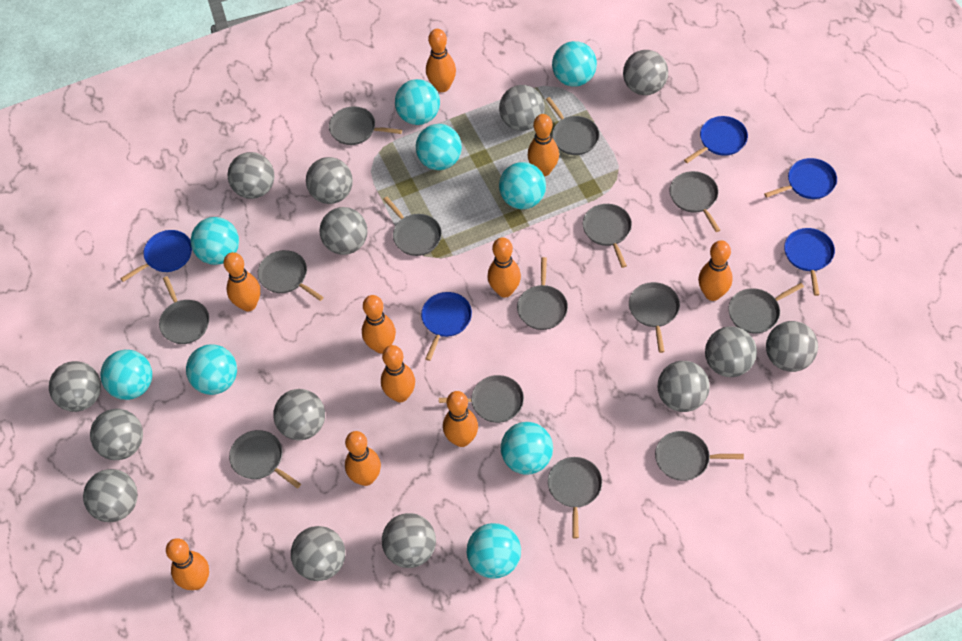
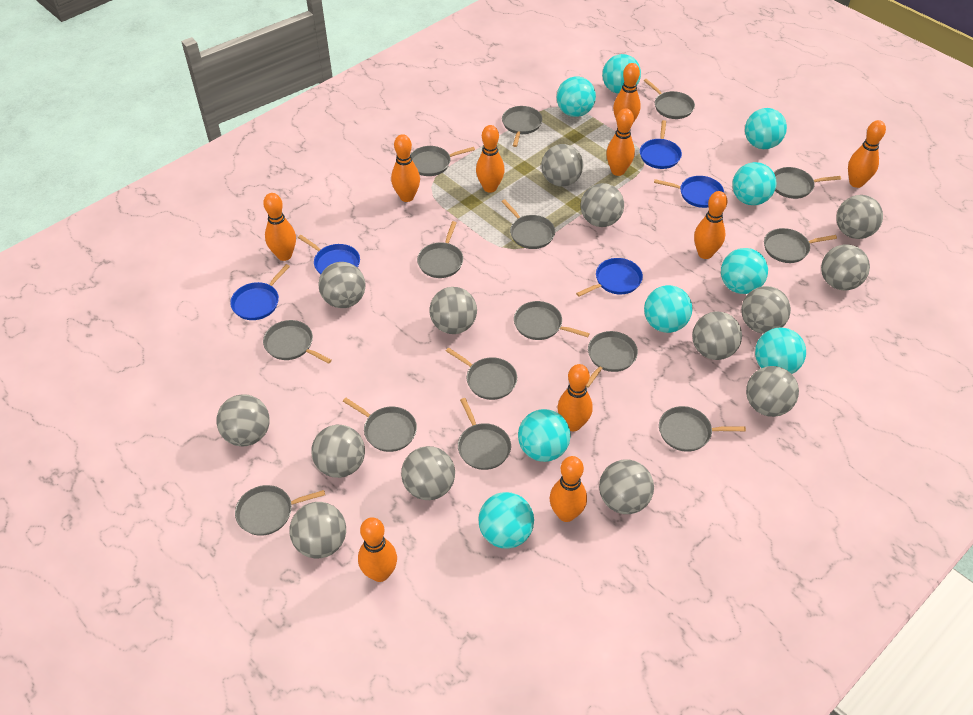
grey pan: [159,276,209,344] [229,430,301,488] [258,250,324,301] [329,106,402,145] [383,197,442,256] [439,375,524,423] [517,257,568,330] [546,97,599,155] [548,457,602,539] [583,204,632,268] [629,282,680,353] [655,431,744,481] [670,171,720,232] [728,283,804,334] = 14 -> [235,485,325,536] [263,320,332,364] [343,398,417,452] [411,146,475,176] [417,221,463,278] [446,347,517,400] [458,398,511,470] [501,199,555,249] [502,106,542,147] [514,301,590,340] [586,331,638,388] [644,79,695,119] [659,406,746,452] [764,228,837,263] [774,167,841,199] = 15

